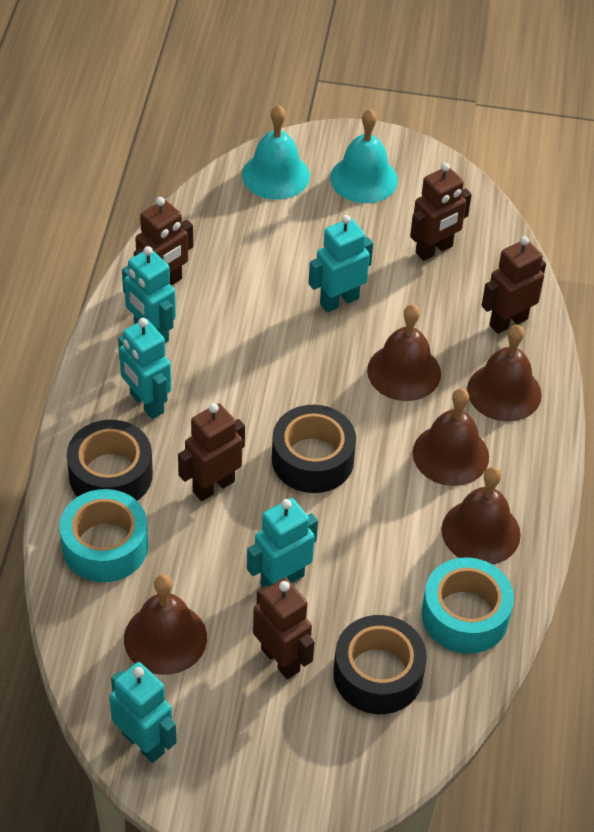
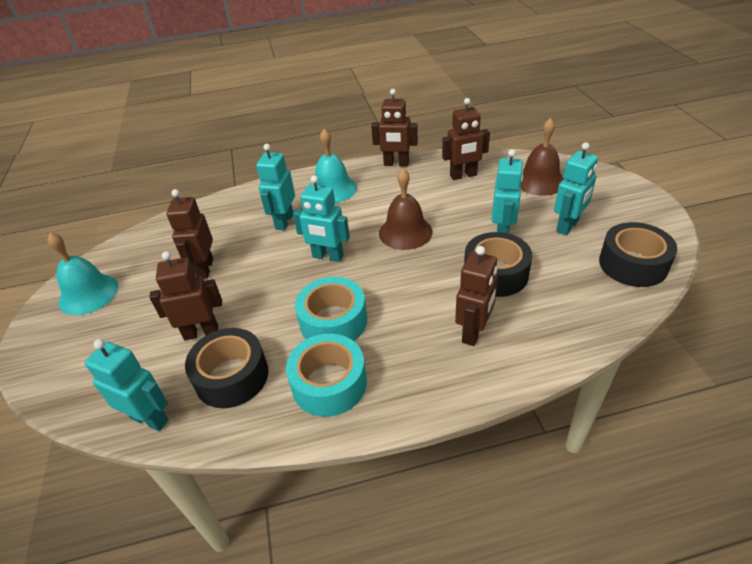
brown bell: [124,574,207,675] [367,304,441,401] [413,388,489,486] [441,467,521,565] [467,325,542,422] = 5 -> [379,169,433,250] [521,118,564,196] = 2

